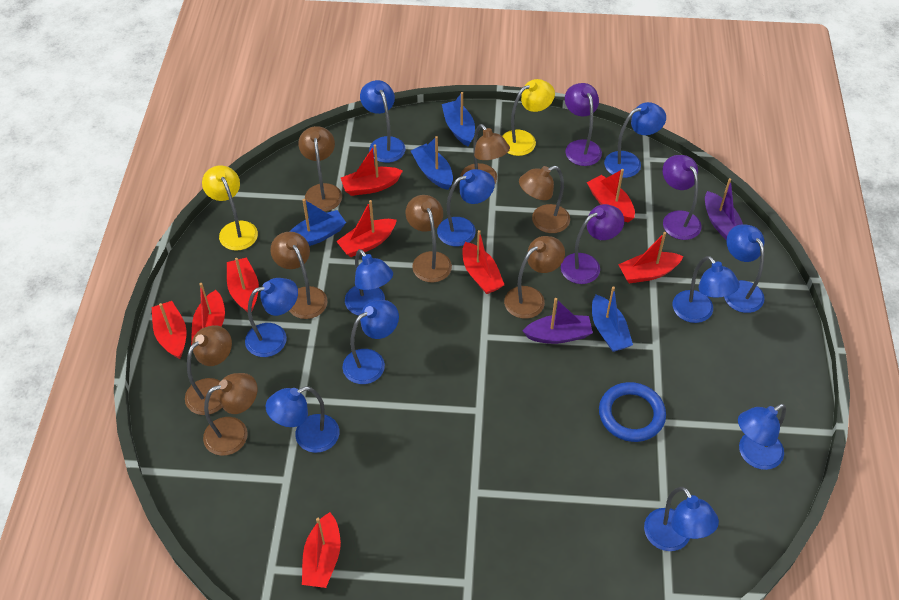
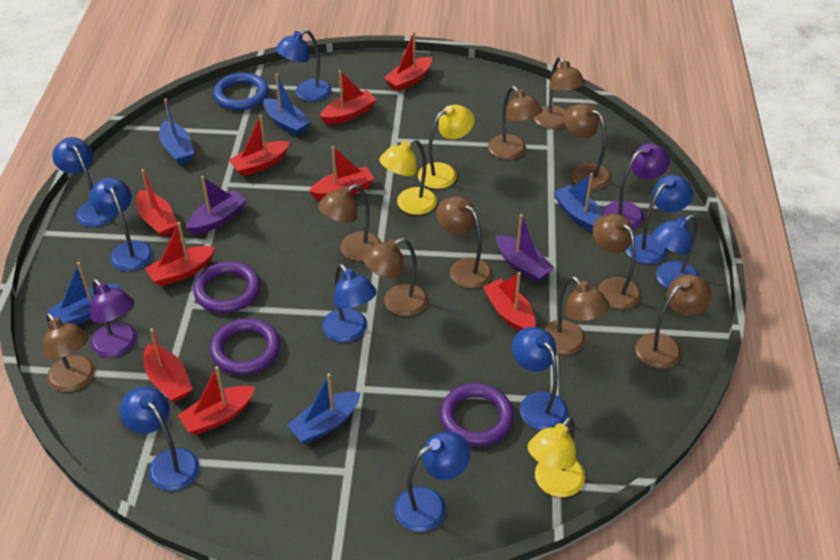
blue boat: [290,199,346,246] [411,136,453,190] [442,92,475,147] [592,286,633,352] = 4 -> [46,262,119,325] [159,99,194,165] [263,74,311,136] [287,373,360,444] [553,173,603,232] = 5
blue lamp: [245,278,298,357] [266,387,339,453] [343,300,399,384] [345,249,393,316] [360,80,405,163] [437,169,495,246] [604,102,666,178] [644,487,719,551] [673,256,740,323] [724,224,765,313] [738,404,786,470] = 11 -> [52,137,116,227] [90,177,153,271] [120,386,199,491] [275,30,332,102] [322,264,377,342] [394,432,471,532] [512,327,568,430] [626,175,693,264] [652,214,699,289] = 9
brown lamp: [185,325,232,415] [203,373,257,456] [270,232,328,319] [298,126,342,212] [405,195,452,282] [460,124,510,183] [504,236,565,319] [519,166,570,233] = 8 -> [43,313,95,392] [318,184,381,262] [363,238,428,316] [436,196,492,289] [488,86,542,159] [534,57,585,129] [542,276,610,355] [563,103,611,190] [593,214,641,309] [635,274,712,368] = 10
purple lamp: [561,204,624,284] [565,83,602,166] [662,155,702,240] = 3 -> [91,279,137,357] [603,143,670,229] = 2
purple ring: none = 0 -> [193,261,261,313] [210,318,280,375] [440,383,514,446] = 3
yellow lamp: [202,165,258,251] [502,79,555,156] = 2 -> [379,139,437,215] [418,105,474,189] [528,417,585,497] = 3

